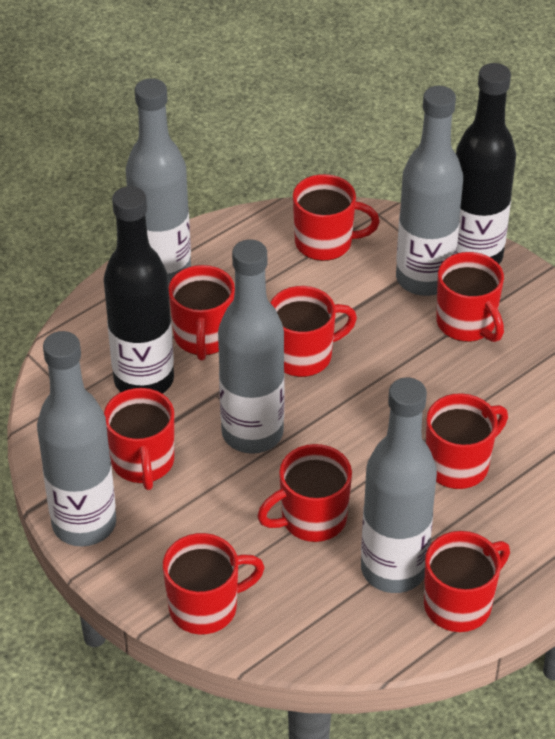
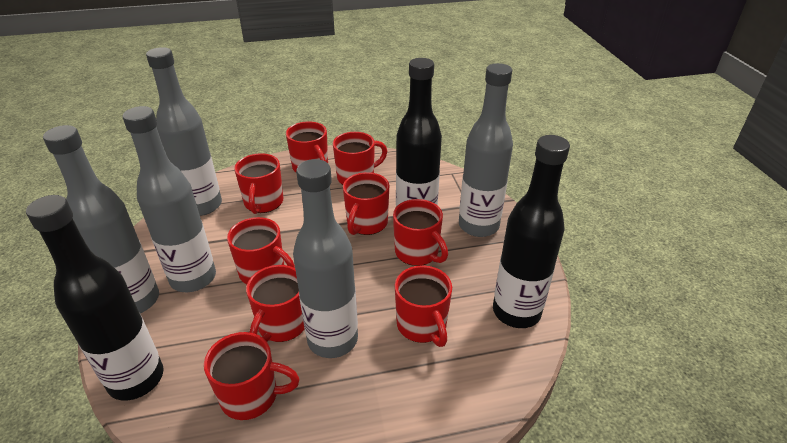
black bottle: [104,186,174,394] [456,63,516,264] = 2 -> [26,195,163,401] [396,58,442,207] [493,135,570,328] = 3

